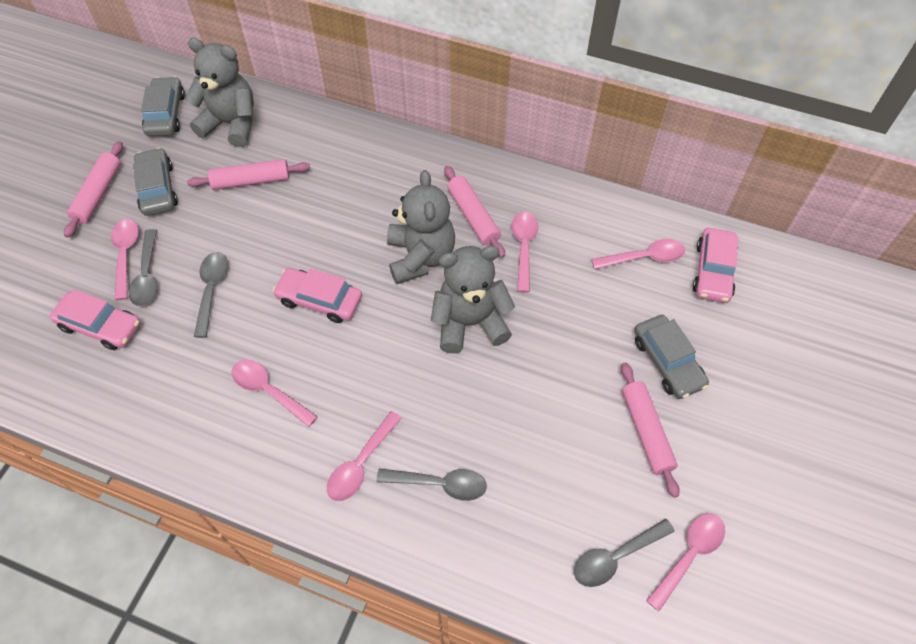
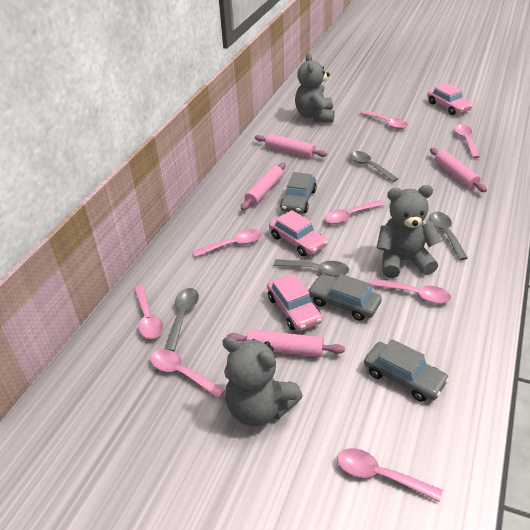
pink spoon: [111,219,139,300] [232,360,318,427] [327,411,402,501] [511,212,538,292] [591,239,685,269] [646,513,725,611] = 6 -> [134,286,163,339] [150,349,225,399] [193,229,262,257] [325,200,385,224] [337,448,442,502] [360,110,408,129] [370,279,451,304] [454,124,480,158] = 8

